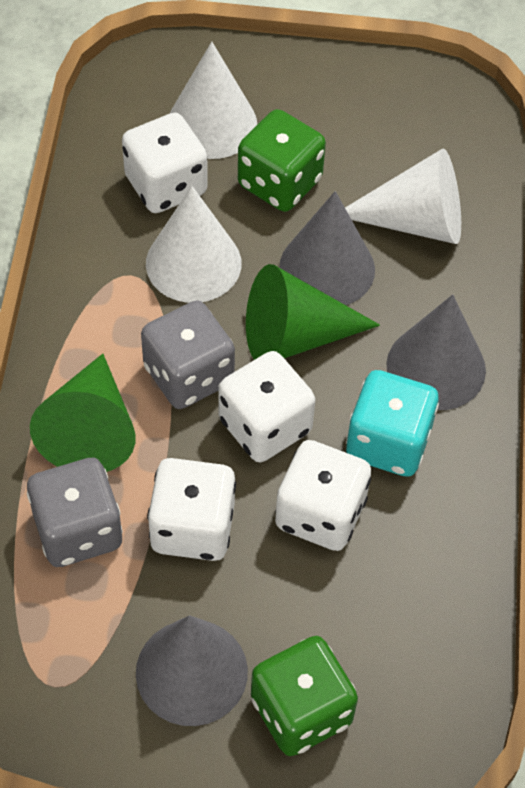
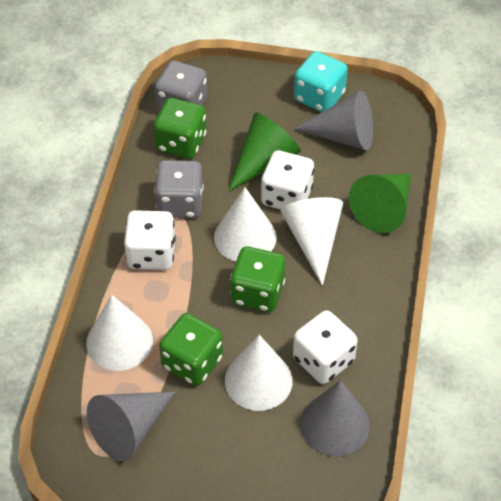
green dice: [238,109,326,212] [251,636,358,756] = 2 -> [154,98,206,159] [159,313,223,386] [230,246,285,312] = 3
white cone: [146,186,241,303] [169,41,257,159] [345,149,461,244] = 3 -> [86,295,153,371] [214,187,277,262] [225,335,293,411] [281,197,343,286] = 4
white dice: [122,113,208,213] [147,458,236,561] [219,351,316,462] [275,440,371,551] = 4 -> [124,210,176,270] [261,150,314,210] [293,310,358,384] = 3

